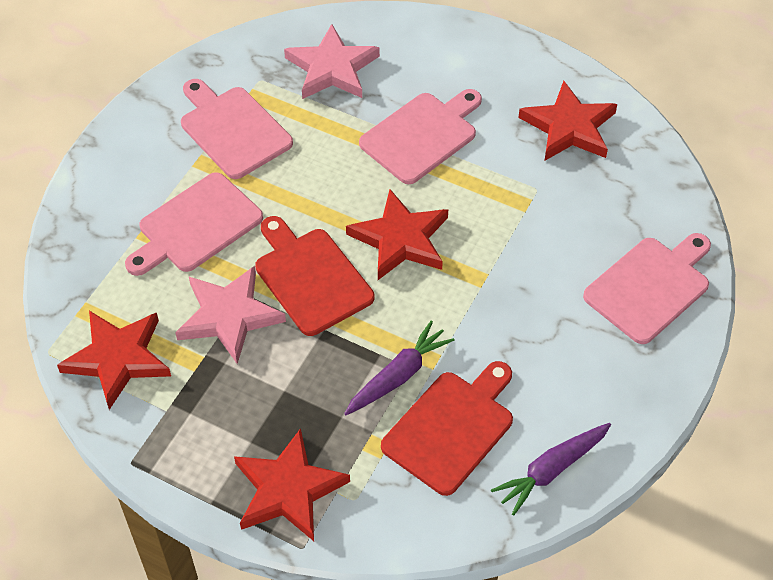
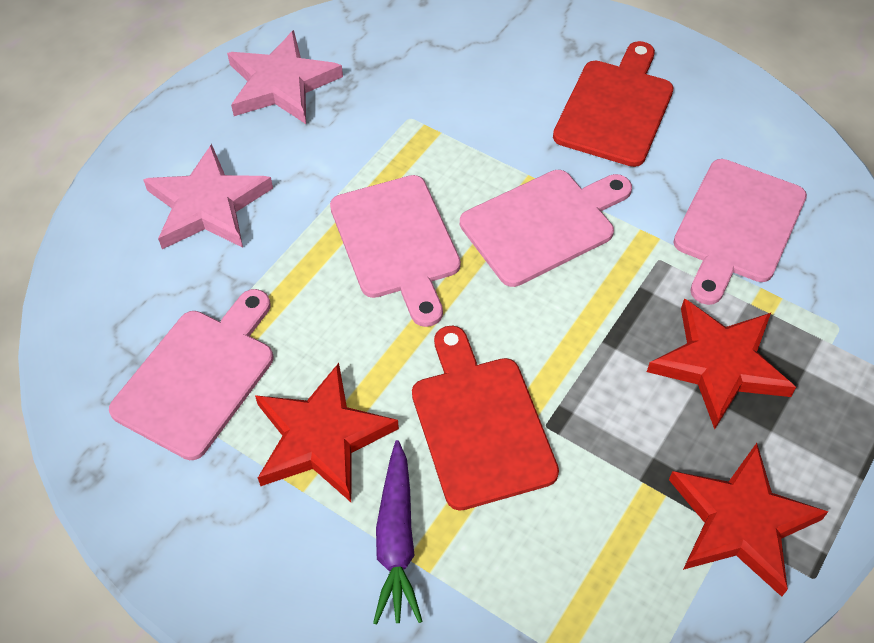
purple carrot: [344,321,455,415] [491,423,611,516] = 2 -> [373,440,423,624] = 1
red star: [57,311,171,410] [234,428,350,541] [346,189,448,280] [518,81,617,161] = 4 -> [255,363,399,502] [647,298,796,429] [669,443,828,597] = 3

